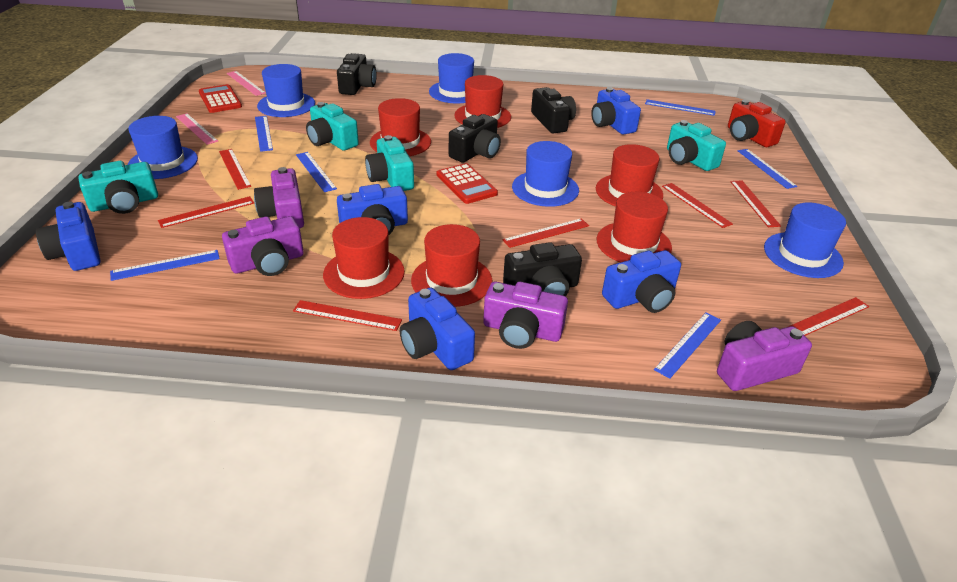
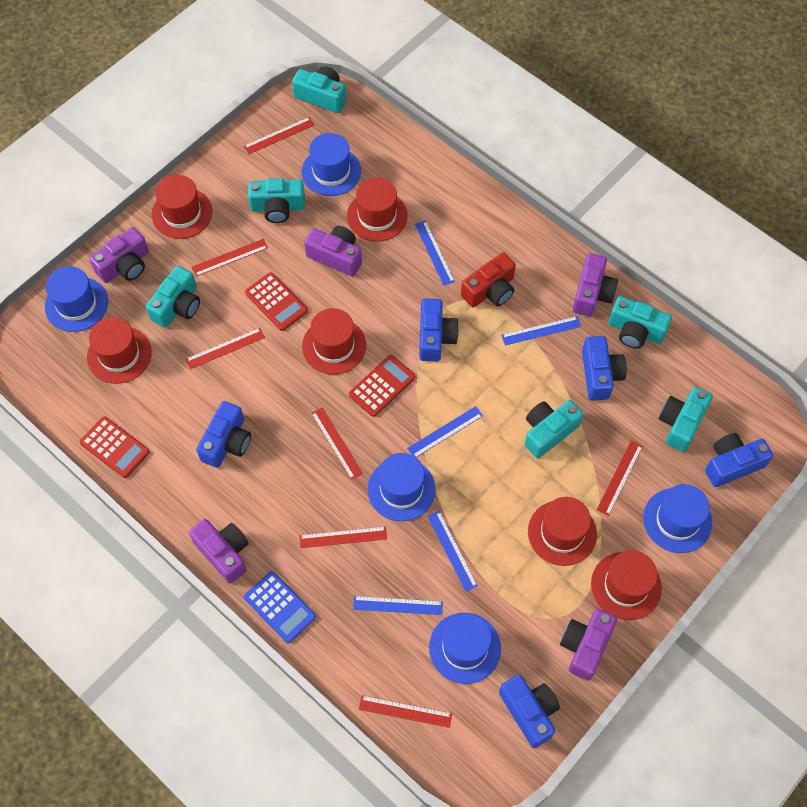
black camera: [337,53,377,95] [449,114,501,162] [503,242,582,296] [531,87,576,134] = 4 -> none = 0
blue calculator: none = 0 -> [244,571,316,643] = 1
blue ruler: [110,250,220,281] [255,116,273,152] [296,152,337,192] [645,99,716,116] [654,313,721,379] [738,149,797,189] = 6 -> [353,596,443,615] [407,406,483,457] [415,220,455,286] [427,511,478,592] [501,316,581,346] = 5
pink ruler: [176,113,218,145] [227,71,266,96] = 2 -> none = 0
purple camera: [222,216,304,276] [254,167,304,228] [483,282,568,349] [717,321,812,391] = 4 -> [89,227,149,283] [189,519,249,584] [304,226,362,277] [560,609,617,681] [573,253,618,316] = 5
red calculator: [199,84,242,113] [436,163,498,204] = 2 -> [80,416,150,478] [245,272,308,331] [349,355,415,417] = 3
turquoise camera: [79,161,158,214] [306,102,359,150] [365,135,414,191] [667,120,726,171] = 4 -> [146,266,200,328] [248,178,305,223] [292,66,346,113] [524,400,583,458] [608,296,672,349] [659,387,713,452] = 6

